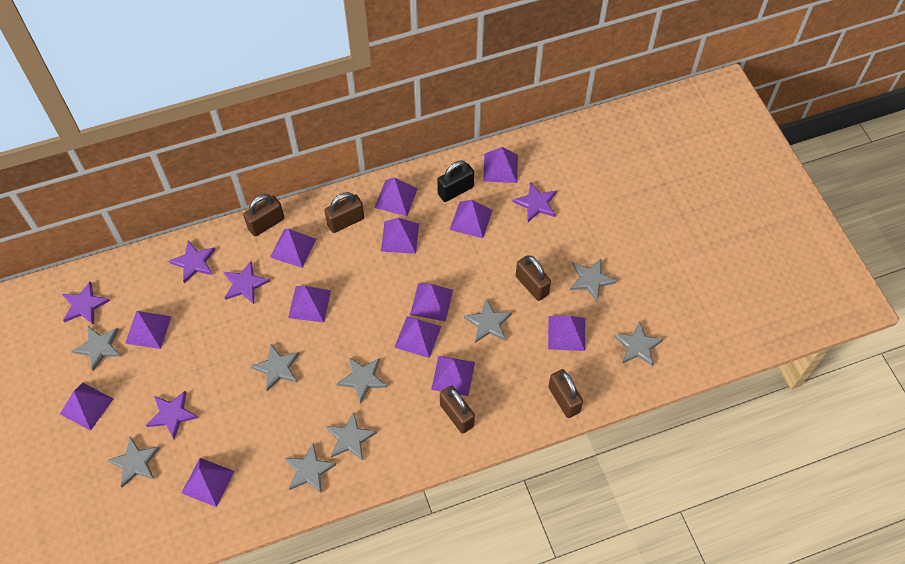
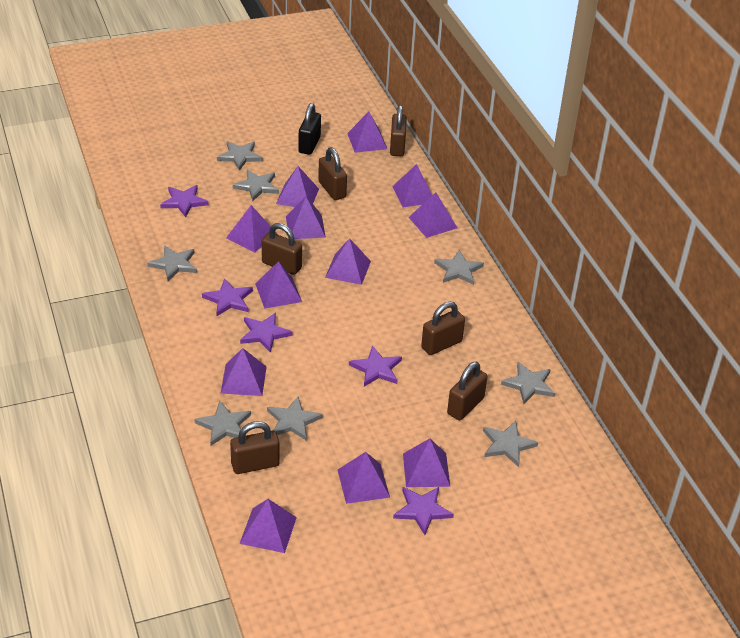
brown padlock: [243,194,284,236] [324,192,364,233] [440,385,475,434] [516,255,551,301] [548,369,583,418] = 5 -> [230,421,280,474] [262,223,302,275] [318,147,347,200] [390,105,407,156] [421,302,465,355] [447,362,488,420] = 6
grey star: [72,326,122,371] [107,437,160,488] [251,344,299,391] [285,443,336,493] [326,412,377,461] [337,357,387,403] [464,299,512,343] [570,259,617,301] [614,321,663,366] = 9 -> [147,245,197,281] [194,401,251,446] [217,141,263,171] [233,170,279,201] [267,397,323,441] [434,250,484,285] [483,421,538,467] [501,362,555,404] = 8
purple pyramid: [60,383,113,431] [125,311,172,349] [181,458,235,507] [270,229,316,268] [288,286,331,322] [374,177,418,216] [381,218,419,254] [394,316,441,358] [410,283,453,322] [431,356,475,396] [450,200,493,238] [483,147,518,183] [548,316,585,351] = 13 -> [221,348,266,396] [226,205,277,253] [240,499,297,553] [255,261,302,308] [276,166,319,207] [286,196,326,239] [325,238,371,285] [338,452,390,504] [347,112,387,153] [392,164,432,207] [403,438,450,487] [409,192,457,238] = 12

